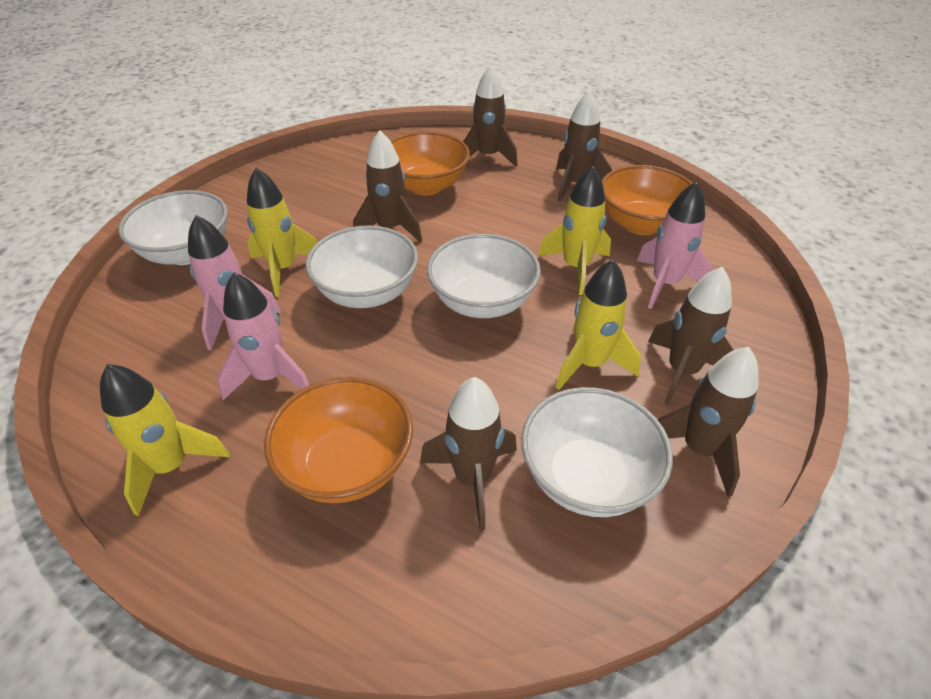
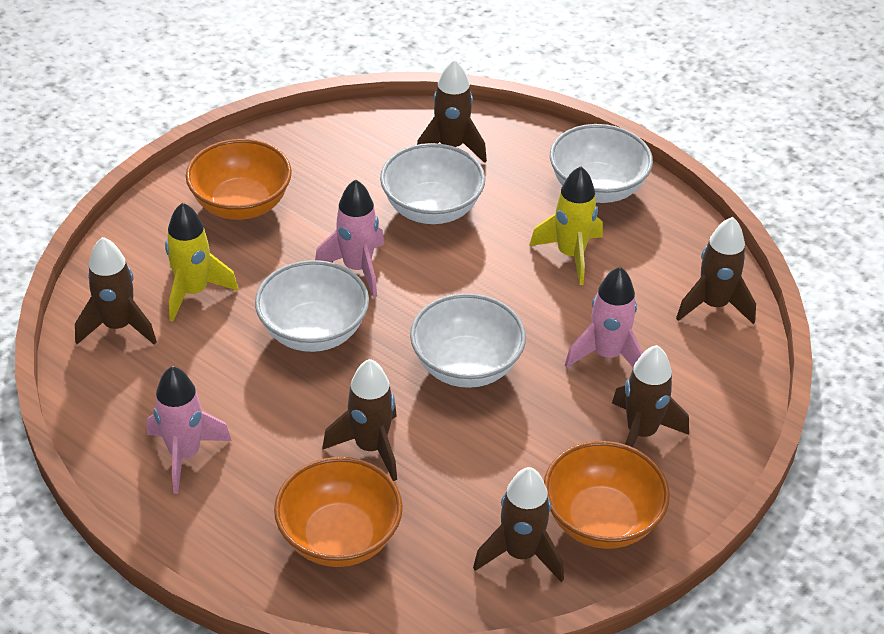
yellow rocket: [100,364,230,516] [247,168,317,297] [538,166,611,295] [556,260,641,390] = 4 -> [165,202,238,322] [529,166,603,285] = 2

